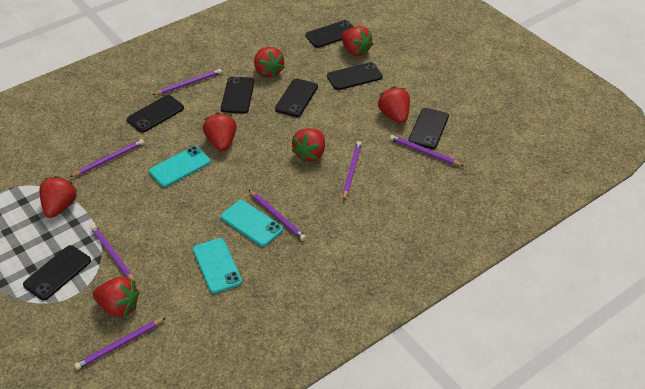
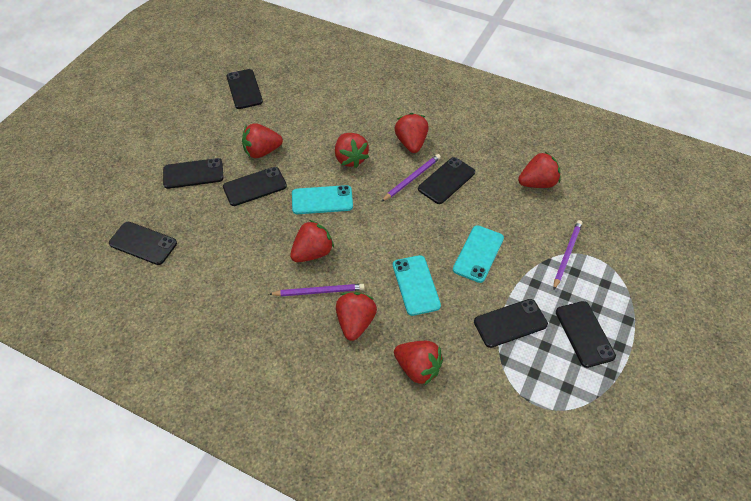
purple pencil: [70,139,144,177] [74,318,165,370] [91,225,136,284] [153,69,222,95] [249,190,306,241] [343,141,362,201] [390,135,464,166] = 7 -> [269,284,365,297] [381,154,441,202] [553,220,583,290] = 3

